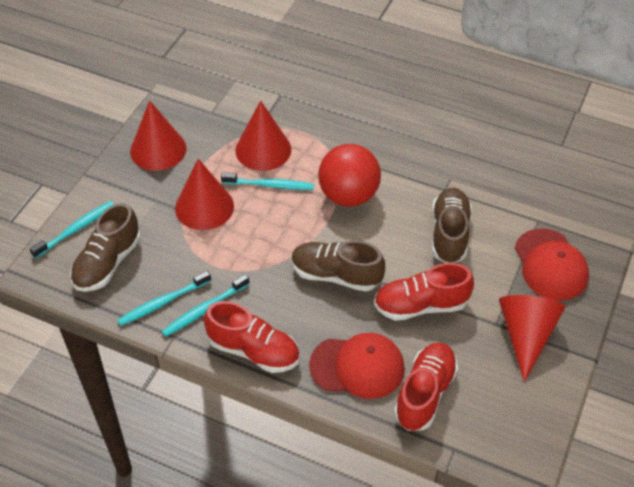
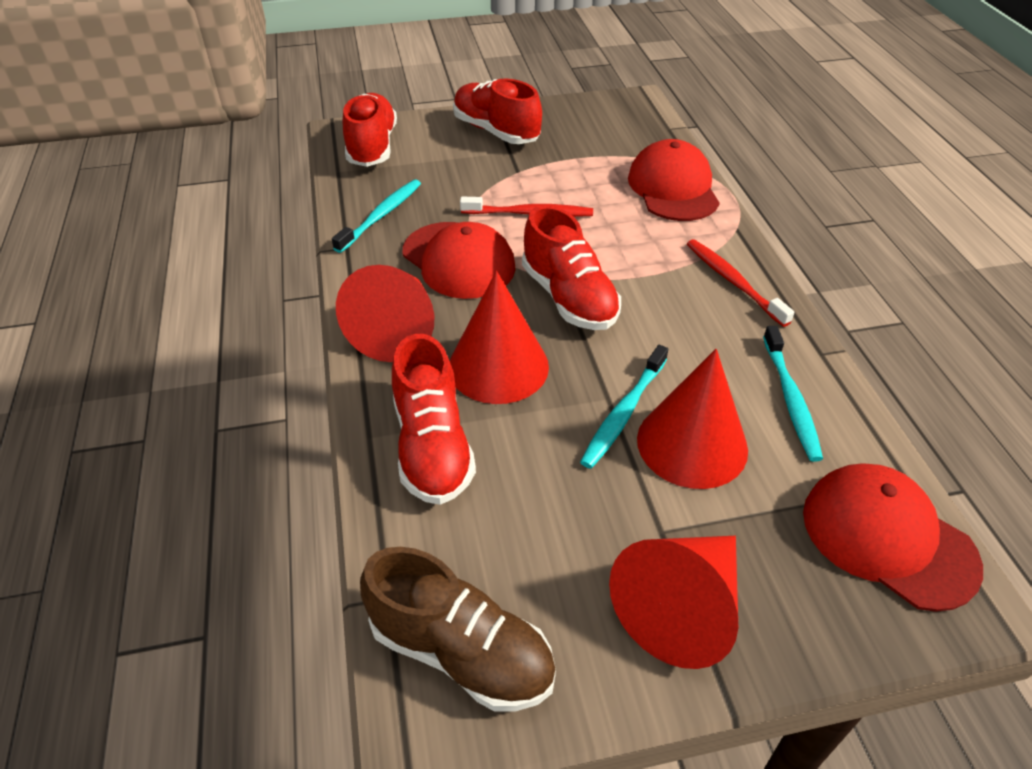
brown shoe: [70,203,140,292] [292,240,385,292] [432,188,472,263] = 3 -> [360,547,556,711] = 1
red ball: [318,144,381,207] = 1 -> none = 0
red cap: [309,333,405,399] [515,228,589,301] = 2 -> [403,222,516,299] [628,139,720,221] [803,463,983,612] = 3
red shoe: [204,301,300,373] [374,263,474,321] [394,342,458,431] = 3 -> [343,93,397,167] [392,334,476,505] [453,78,542,144] [522,205,621,330] = 4
red toothbrush: none = 0 -> [460,197,593,217] [687,239,795,327] = 2
turquoise toothbrush: [30,201,114,259] [117,271,211,326] [162,274,250,337] [221,172,314,190] = 4 -> [332,179,421,253] [580,345,668,469] [763,326,823,462] = 3

